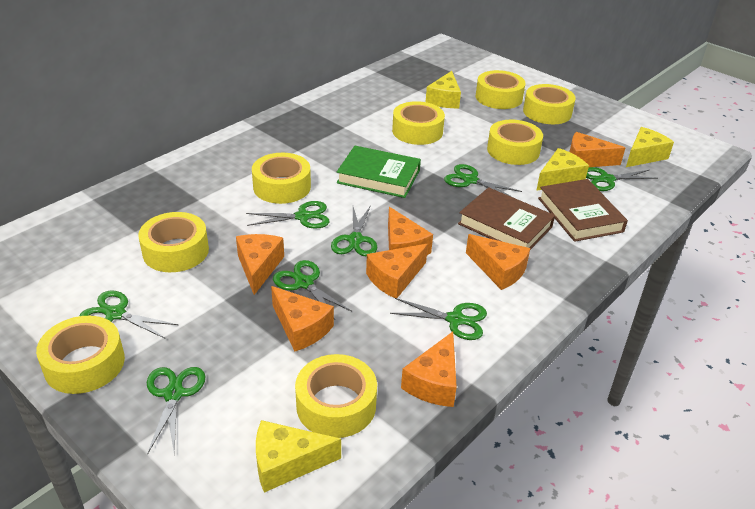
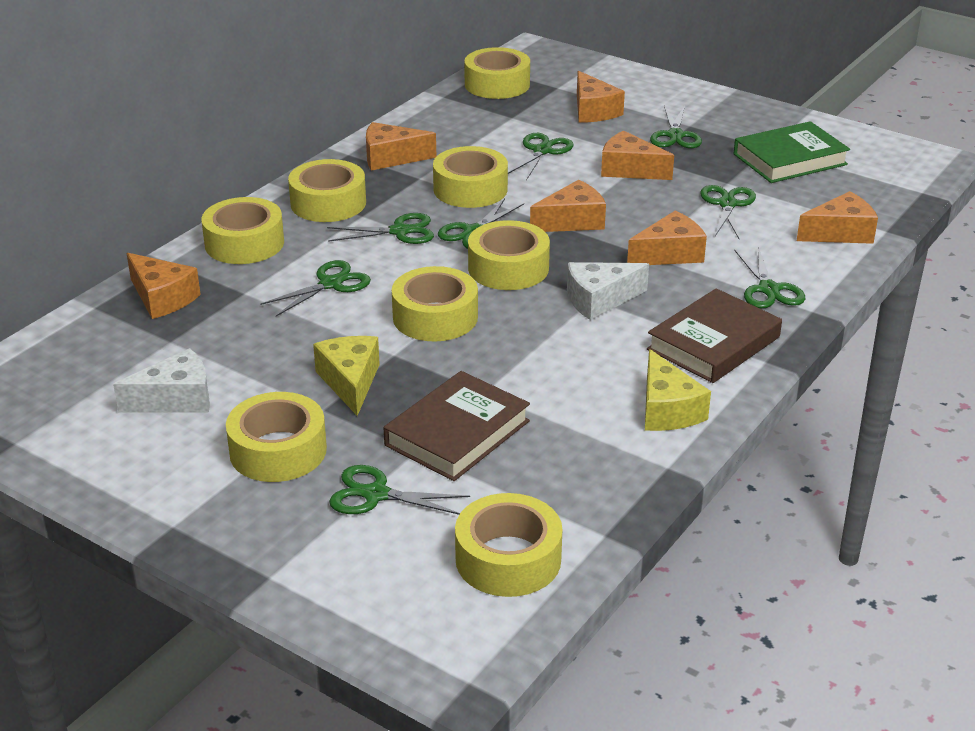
white cheese: none = 0 -> [113,348,210,412] [567,262,649,320] = 2
yellow cheese: [256,420,341,493] [426,71,461,108] [536,148,589,191] [626,127,674,167] = 4 -> [313,336,380,416] [645,349,711,431] = 2

